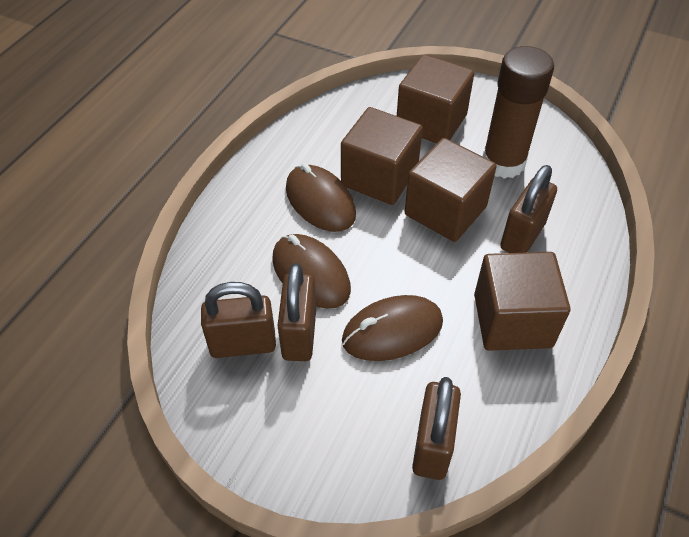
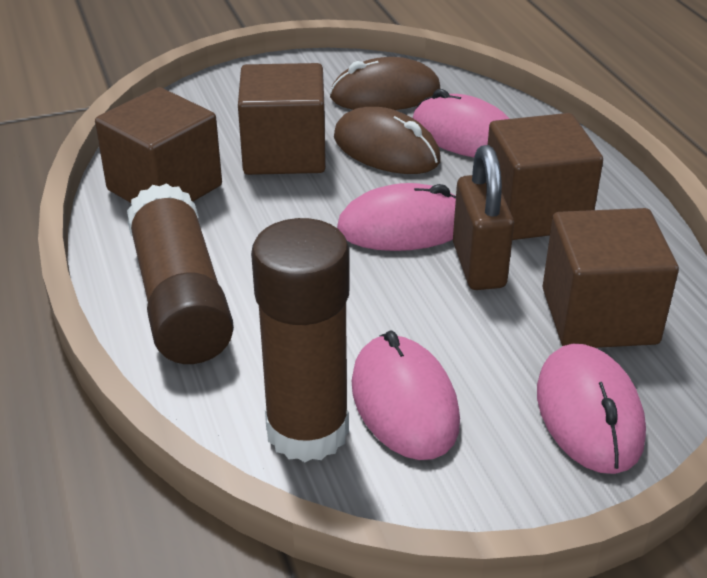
brown glue stick: [483,46,554,179] = 1 -> [127,183,234,364] [251,218,350,462] = 2
brown mouse: [272,234,351,309] [286,163,356,232] [342,295,443,361] = 3 -> [329,57,441,110] [334,107,441,174] = 2
brown padlock: [201,282,276,358] [277,263,316,361] [412,377,461,480] [500,165,557,253] = 4 -> [453,145,514,290] = 1
pink mouse: none = 0 -> [337,183,456,251] [352,331,460,460] [413,89,510,157] [537,344,646,474] = 4

